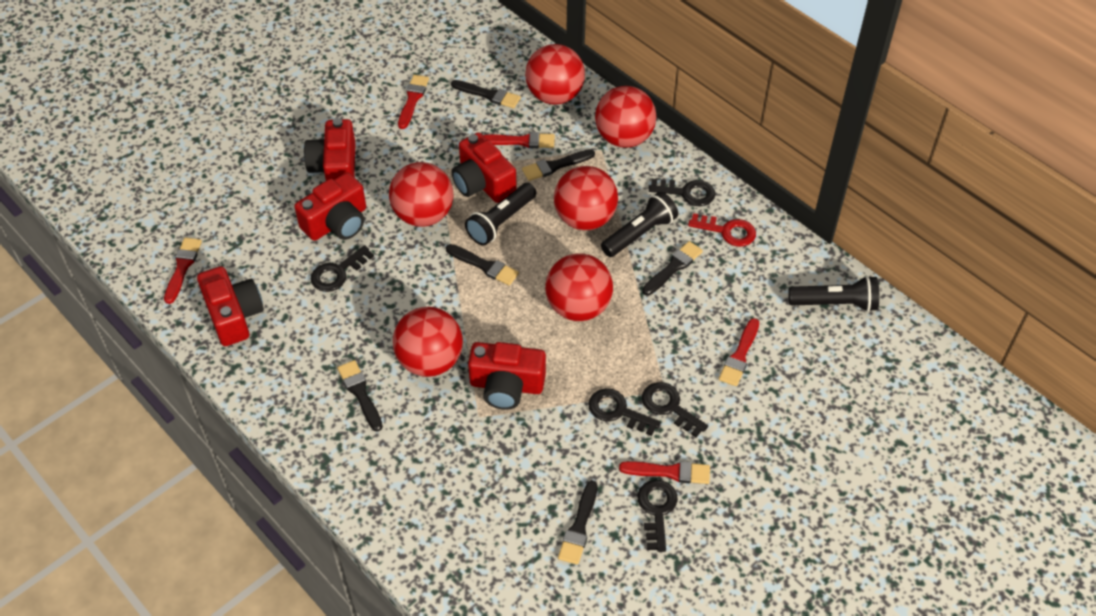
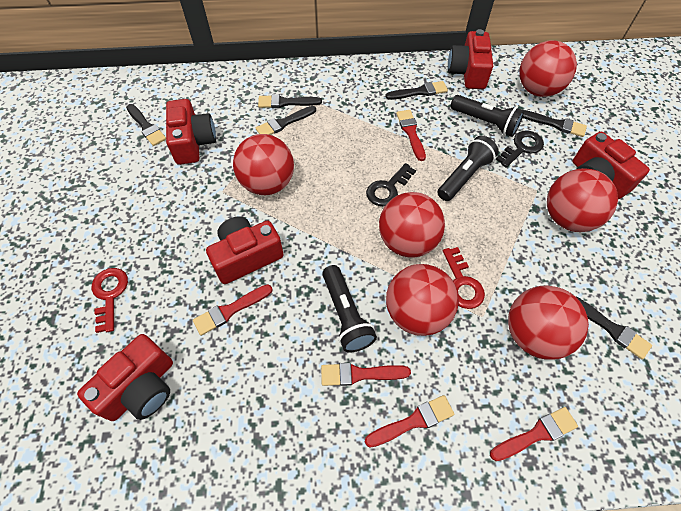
black key: [311,245,374,292] [588,388,661,436] [637,480,678,552] [642,382,708,437] [649,179,715,206] = 5 -> [366,163,416,206] [496,130,544,168] = 2
red key: [688,213,756,247] = 1 -> [92,268,128,333] [443,247,485,309] = 2

